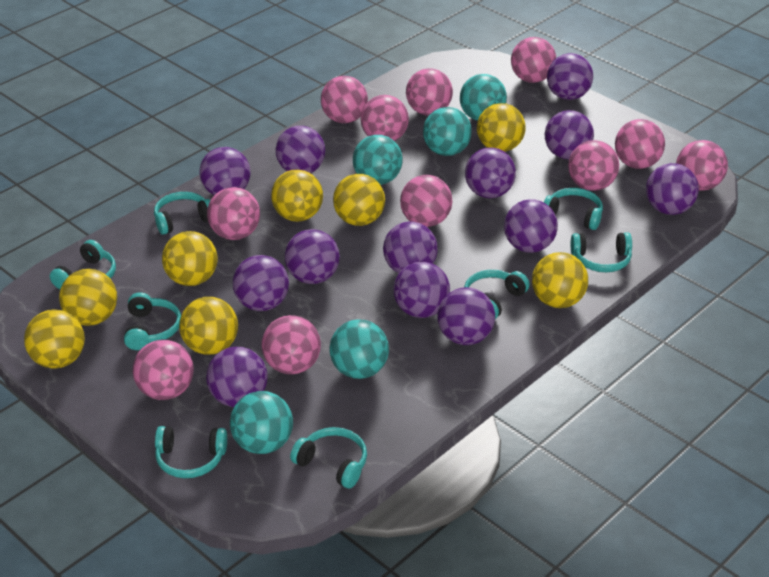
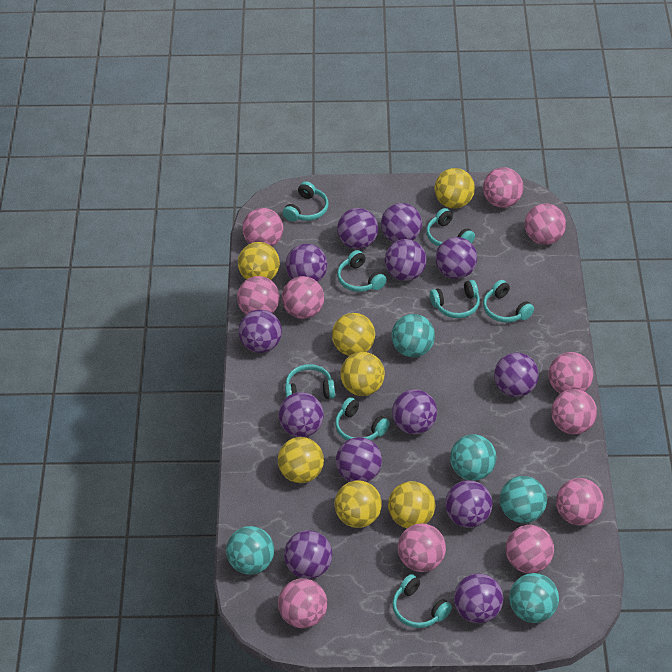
yellow ball: [24,309,85,369] [59,269,117,326] [162,231,218,286] [179,297,238,355] [271,170,323,222] [333,174,385,226] [477,103,526,152] [532,252,588,308] = 8 -> [238,242,280,280] [278,437,324,483] [332,313,375,356] [334,480,382,528] [340,352,385,396] [388,481,435,528] [434,168,475,208] = 7

